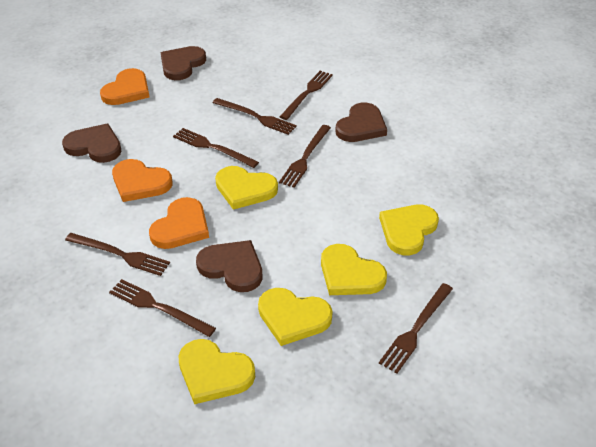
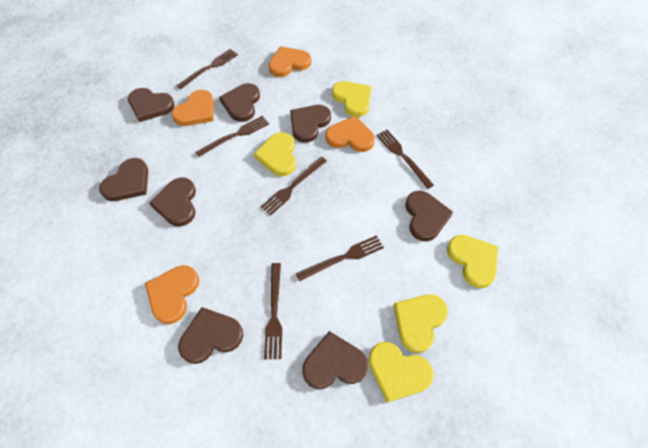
brown fork: [65,233,170,276] [109,279,216,337] [173,128,259,168] [213,98,297,135] [279,125,331,188] [280,71,333,120] [379,283,453,373] = 7 -> [176,49,238,89] [195,116,269,157] [261,157,327,215] [264,263,282,359] [295,235,384,282] [376,130,434,189] = 6
brown heart: [62,124,122,163] [161,46,206,80] [196,240,263,292] [335,102,387,142] = 4 -> [99,158,148,201] [128,88,175,122] [149,177,196,227] [178,307,243,364] [219,83,260,122] [290,105,331,143] [302,331,368,389] [405,191,453,242] = 8
orange heart: [100,68,150,105] [112,159,173,202] [149,197,209,249] = 3 -> [145,265,199,324] [172,90,214,126] [269,46,311,77] [326,116,375,152] = 4

